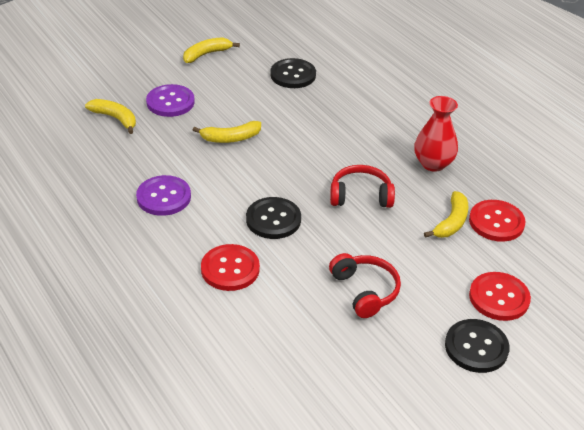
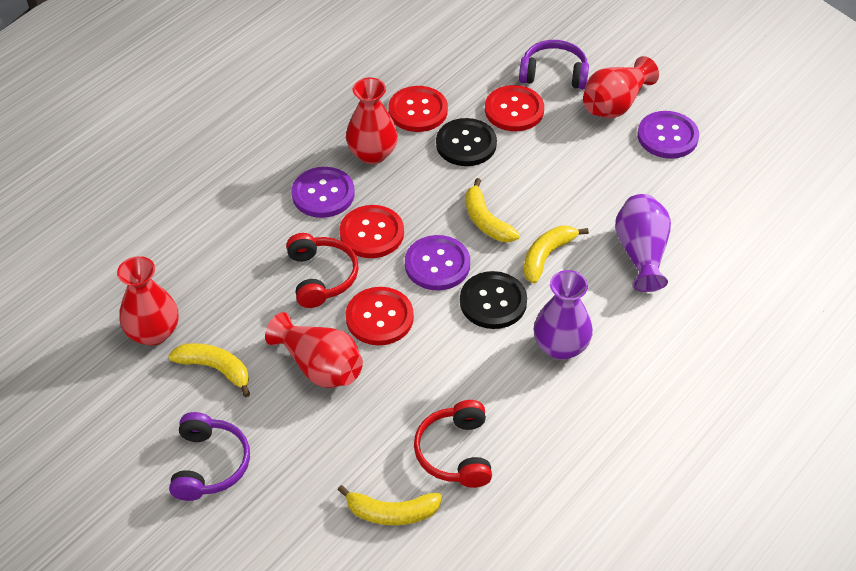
black button: [246,197,301,239] [270,58,316,88] [445,319,510,373] = 3 -> [436,118,497,166] [460,271,527,329] = 2
purple button: [136,175,191,216] [146,84,195,117] = 2 -> [292,167,355,218] [405,235,470,290] [638,111,699,159] = 3
purple headphones: none = 0 -> [169,412,250,501] [519,40,589,89] = 2
purple vase: none = 0 -> [534,270,593,360] [615,194,671,292] = 2
red button: [201,244,260,291] [469,200,525,242] [469,272,531,321] = 3 -> [339,205,404,258] [346,287,414,345] [388,86,448,132] [485,85,544,131] = 4
red vase: [414,96,458,172] = 1 -> [117,256,178,346] [265,312,363,388] [346,78,398,164] [583,56,659,118] = 4

